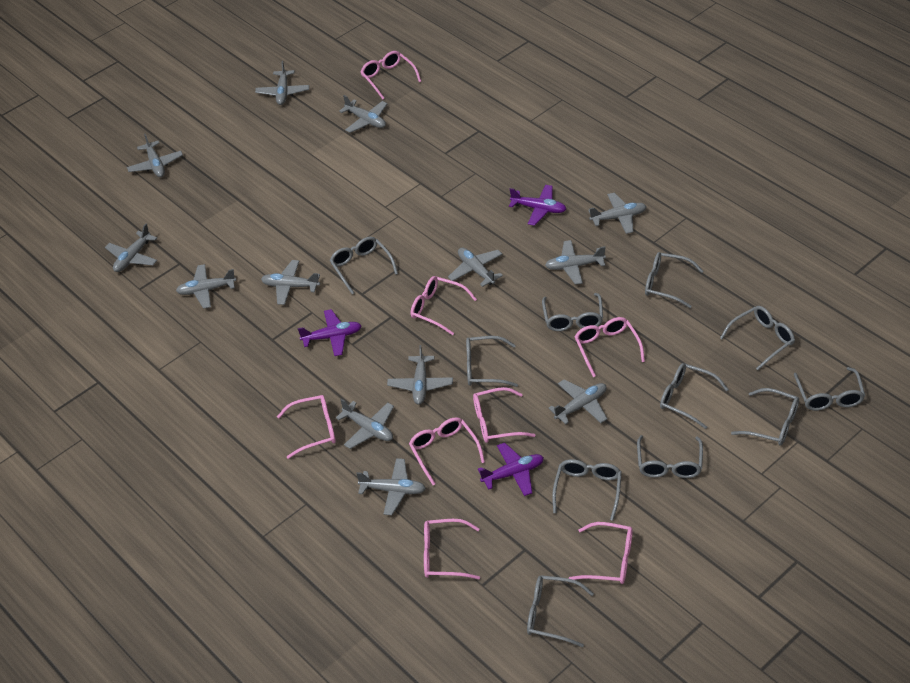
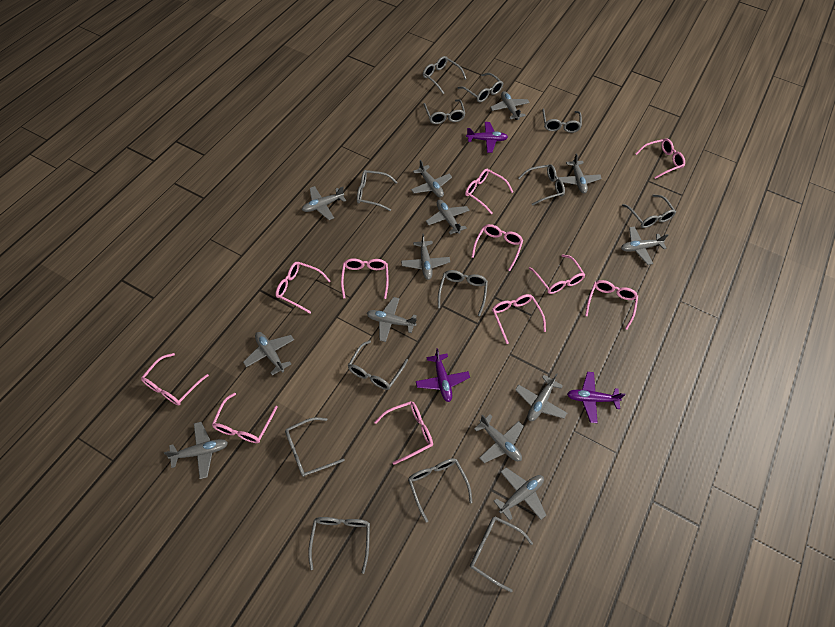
grey glasses: [330,237,398,295] [466,336,518,387] [527,575,594,647] [542,293,603,331] [552,459,622,521] [637,435,703,478] [645,252,703,308] [660,363,729,429] [720,306,795,370] [731,388,799,446] [794,367,865,411] = 11 -> [285,417,344,477] [308,517,370,574] [348,340,408,390] [357,170,398,211] [408,458,472,523] [423,56,466,94] [424,99,466,124] [438,270,488,316] [458,73,503,102] [470,516,533,592] [518,164,565,206] [542,109,582,133] [622,195,676,228] = 13
pink glasses: [277,395,336,459] [361,51,421,99] [409,417,485,485] [411,276,477,335] [424,519,480,580] [473,387,535,443] [569,522,633,584] [574,317,645,377] = 8 -> [141,353,209,405] [212,393,278,443] [276,262,330,313] [341,258,389,299] [374,401,433,465] [465,169,513,214] [472,224,523,271] [492,294,546,344] [529,254,585,294] [585,280,638,330] [635,139,685,179] = 11

